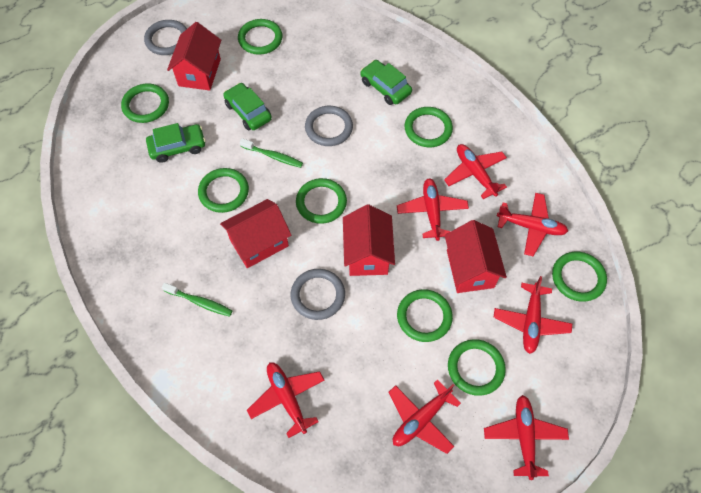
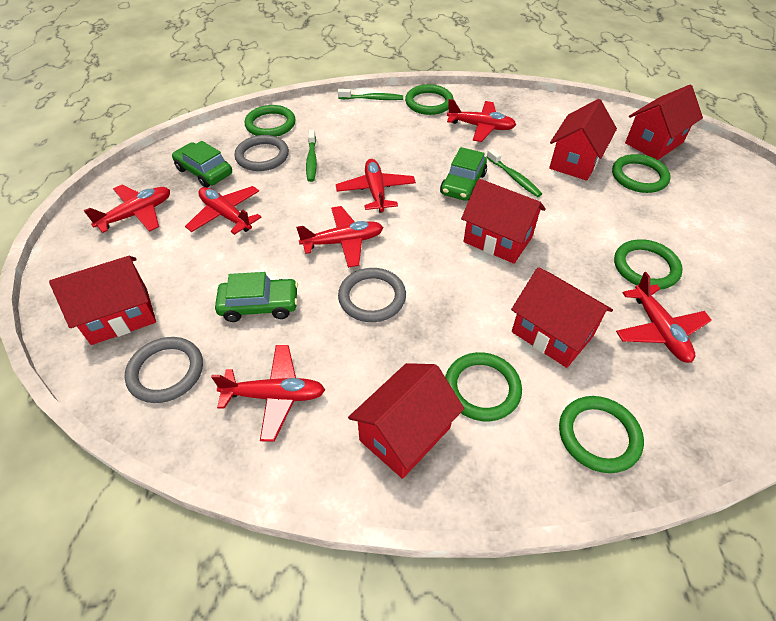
green ring: [121,83,169,123] [198,168,249,213] [238,19,282,55] [296,178,347,224] [397,289,453,342] [405,107,453,147] [448,339,506,396] [552,252,607,302] = 8 -> [245,105,296,137] [405,84,454,115] [445,352,522,421] [559,396,644,473] [612,154,671,193] [614,239,683,290] = 6
green toothbrush: [162,283,232,317] [240,138,303,168] = 2 -> [306,129,317,182] [338,89,403,100] [487,149,542,197] = 3
red house: [167,22,221,91] [220,199,291,268] [343,204,395,276] [445,220,507,293] = 4 -> [49,256,156,345] [348,363,464,479] [461,179,546,264] [511,267,613,368] [549,99,617,181] [625,85,703,160] = 6

